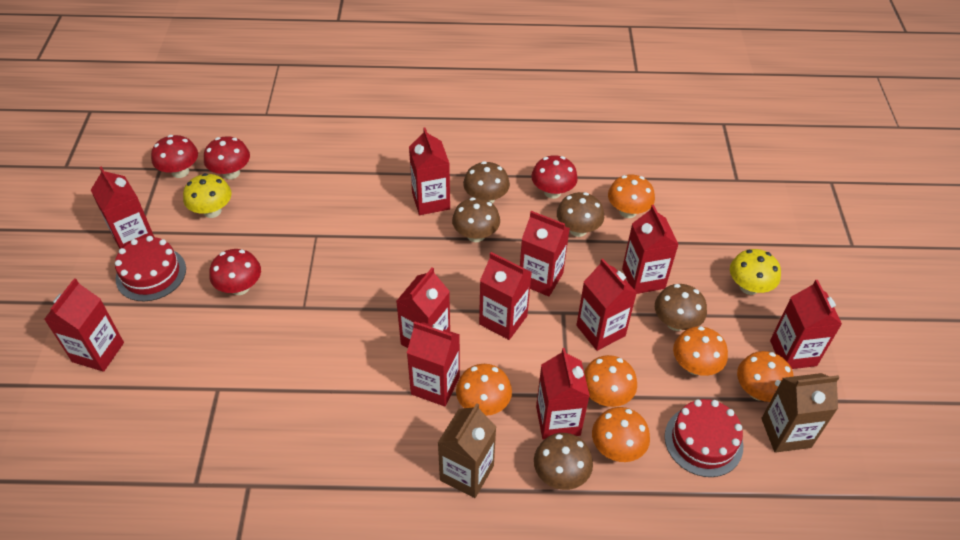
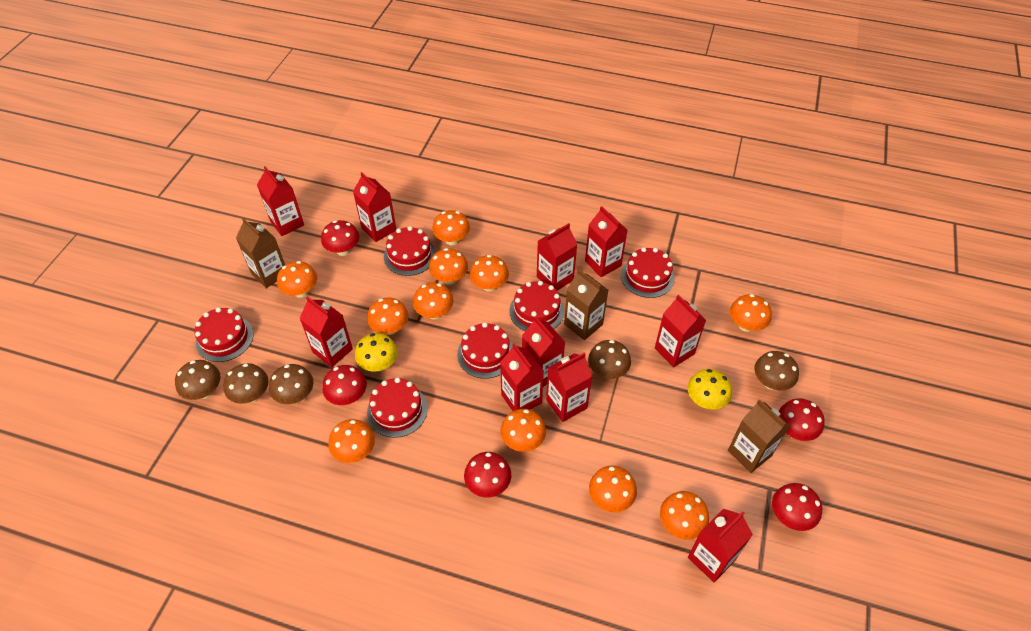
brown carton: [438,403,496,498] [761,373,839,453] = 2 -> [236,218,285,288] [564,269,608,340] [728,399,790,473] = 3
orange mushroom: [456,364,512,416] [584,355,637,407] [592,407,650,462] [608,174,655,218] [673,326,728,376] [737,351,794,402] = 6 -> [277,261,317,298] [328,419,375,463] [367,298,409,335] [413,282,453,319] [429,248,468,285] [432,210,470,245] [469,255,509,292] [500,409,546,452] [589,466,637,512] [660,491,709,540] [730,294,772,332] = 11
red cake: [115,236,186,301] [665,399,743,477] = 2 -> [194,307,254,362] [367,378,428,438] [384,226,436,276] [457,322,513,379] [509,281,564,331] [621,247,675,298] = 6
red carton: [44,278,124,372] [91,166,154,249] [396,267,450,348] [407,321,460,407] [409,127,450,215] [479,252,532,340] [520,211,570,296] [536,348,590,440] [576,259,637,351] [622,205,679,294] [770,280,842,369] = 11 -> [257,166,304,236] [299,296,353,367] [353,172,397,242] [500,343,544,411] [522,316,565,387] [537,223,578,291] [546,353,592,422] [585,206,628,277] [655,295,706,368] [688,509,753,582] = 10
red mushroom: [151,135,198,178] [204,136,250,179] [209,249,261,295] [531,155,578,199] = 4 -> [321,220,359,256] [322,365,367,405] [464,452,511,498] [772,483,822,531] [779,398,825,441] = 5

